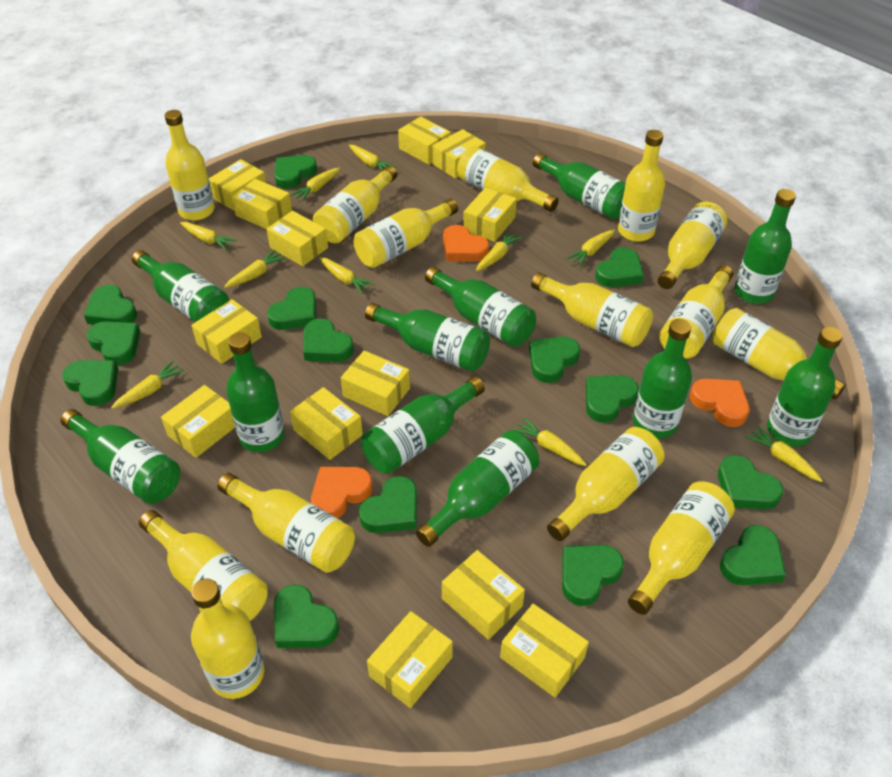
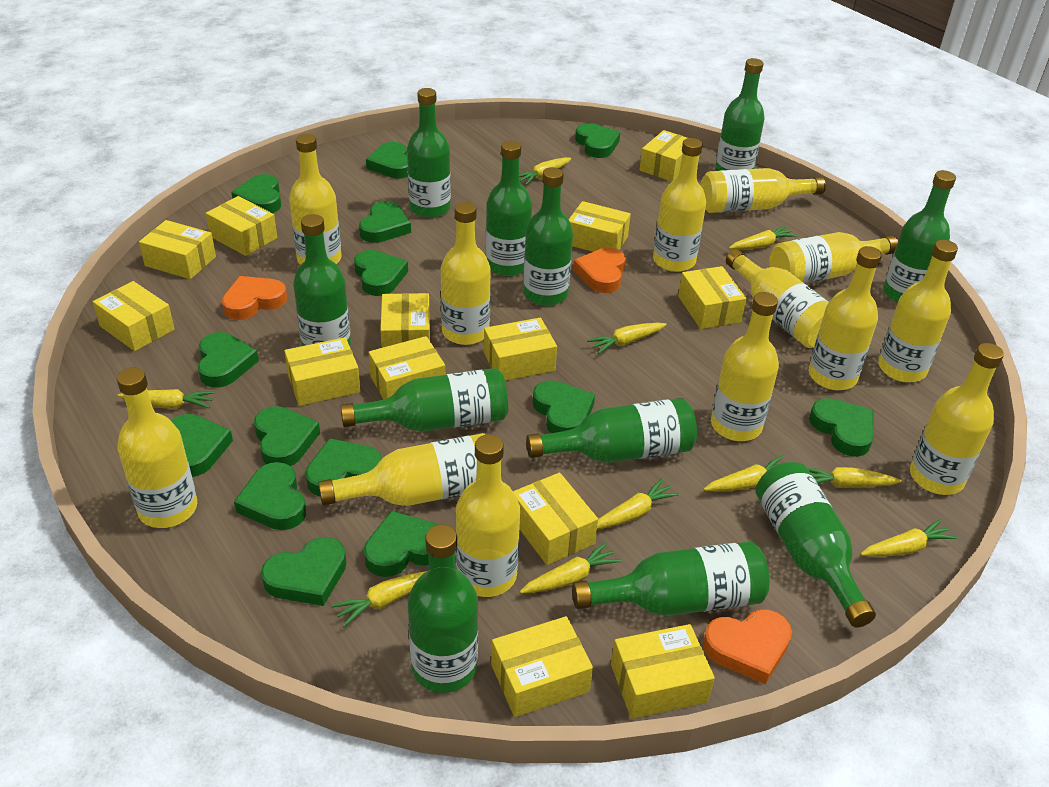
yellow bottle: [139,510,268,621] [164,110,215,221] [191,579,264,699] [217,473,355,573] [313,166,397,243] [354,199,458,268] [457,146,559,212] [531,272,653,347] [547,427,665,541] [618,130,665,242] [628,481,735,615] [658,202,727,289] [659,265,733,359] [713,308,846,400] = 14 -> [117,368,197,528] [289,134,341,265] [318,433,486,506] [441,202,491,345] [456,434,520,597] [653,138,706,272] [701,168,826,213] [711,292,779,441] [726,249,829,348] [769,232,898,284] [809,246,882,390] [878,240,958,383] [910,343,1004,495] = 13

